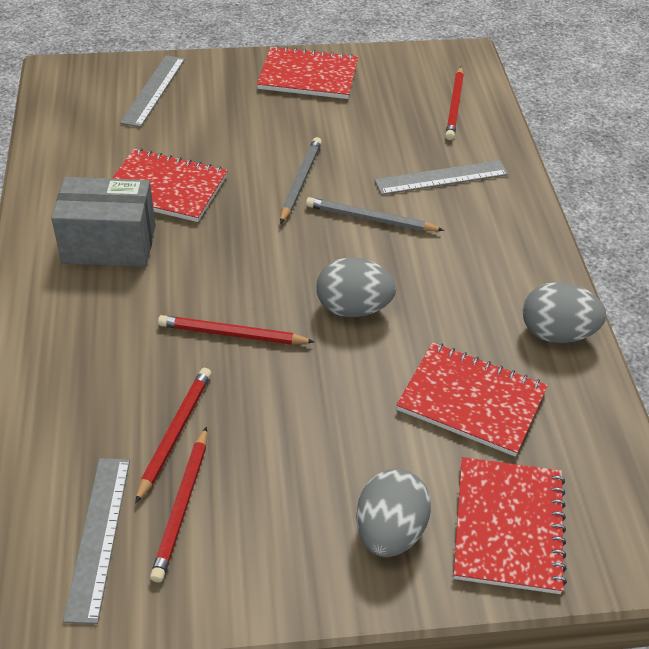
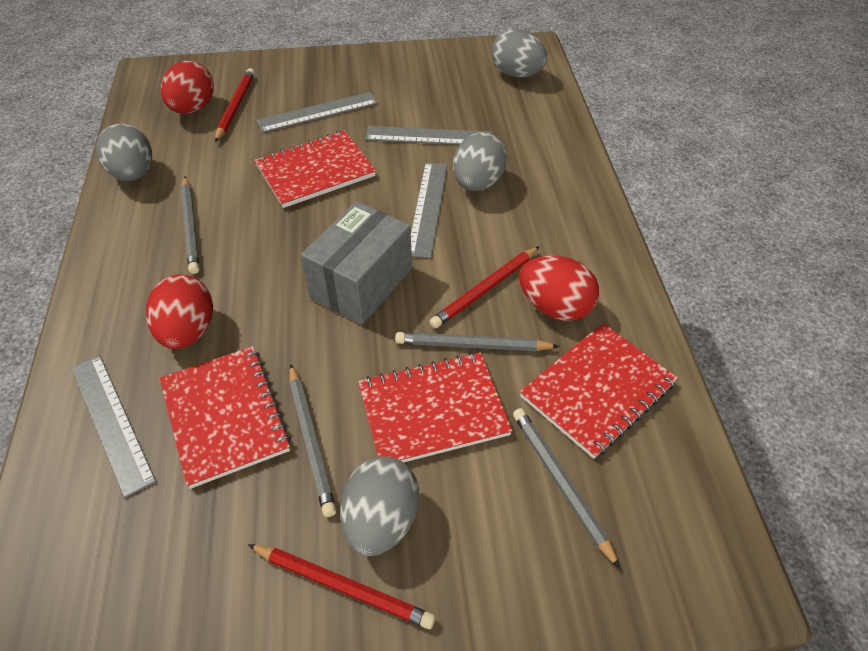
grey egg: [316,258,397,317] [356,469,431,557] [523,282,607,343] = 3 -> [96,124,152,181] [340,456,419,556] [453,132,507,191] [491,29,547,77] = 4
grey pencil: [280,137,322,224] [306,197,444,231] = 2 -> [181,177,199,274] [290,364,336,517] [395,332,560,351] [513,408,620,569] = 4
grey ruler: [63,458,130,624] [120,55,185,127] [374,160,509,195] = 3 -> [71,355,156,498] [256,92,378,133] [365,126,492,145] [411,162,448,258] = 4
red egg: none = 0 -> [146,275,213,349] [161,61,214,114] [519,256,599,321] = 3
red pencil: [135,368,211,504] [150,427,207,583] [158,315,315,345] [445,67,464,140] = 4 -> [215,68,255,142] [248,544,435,629] [429,246,540,328] = 3

